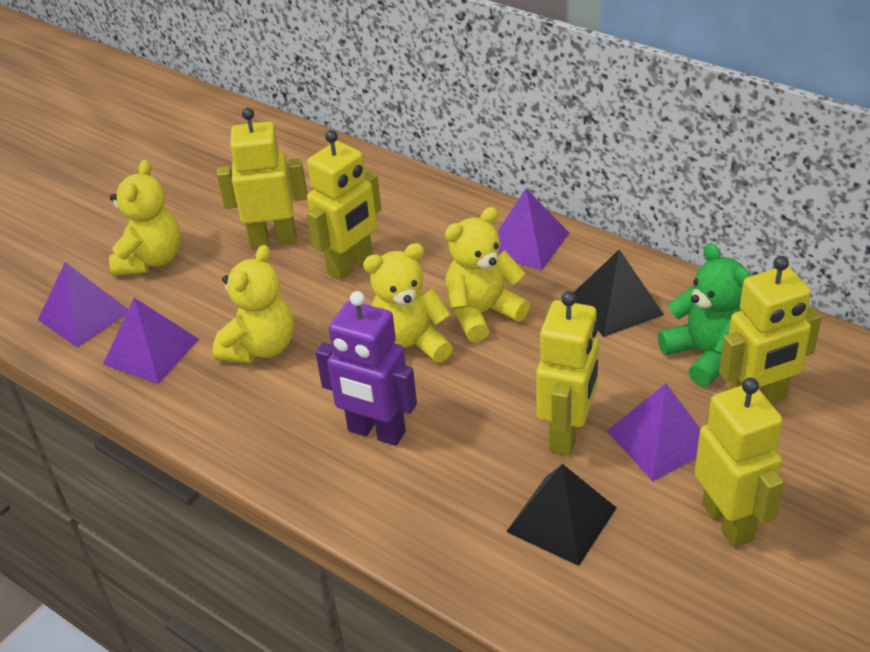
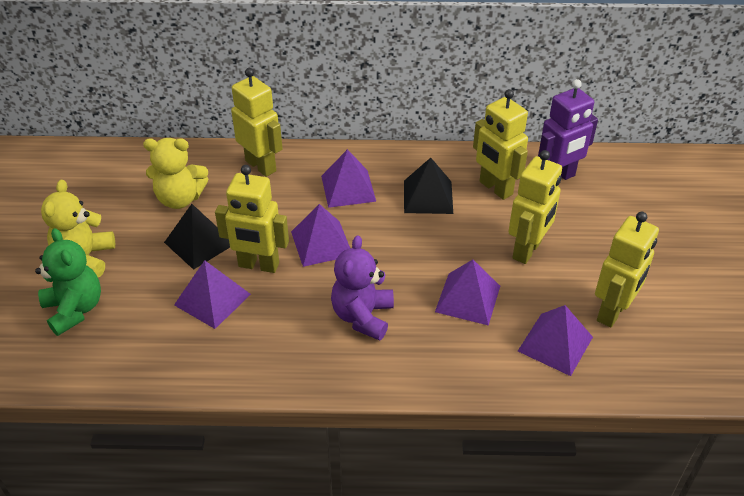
purple pyramid: [38,262,128,348] [103,298,199,384] [498,188,569,270] [607,384,700,481] = 4 -> [174,260,251,329] [291,204,350,267] [321,149,376,208] [435,260,500,326] [518,305,593,376] = 5
purple teddy bear: none = 0 -> [331,235,394,340] = 1
yellow teddy bear: [109,160,181,276] [213,245,294,363] [363,243,453,363] [445,207,530,342] = 4 -> [41,180,115,277] [143,138,208,209] = 2

